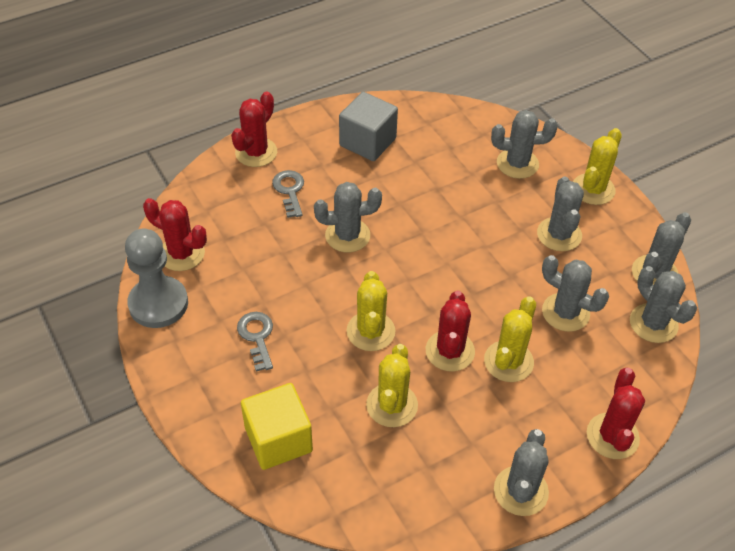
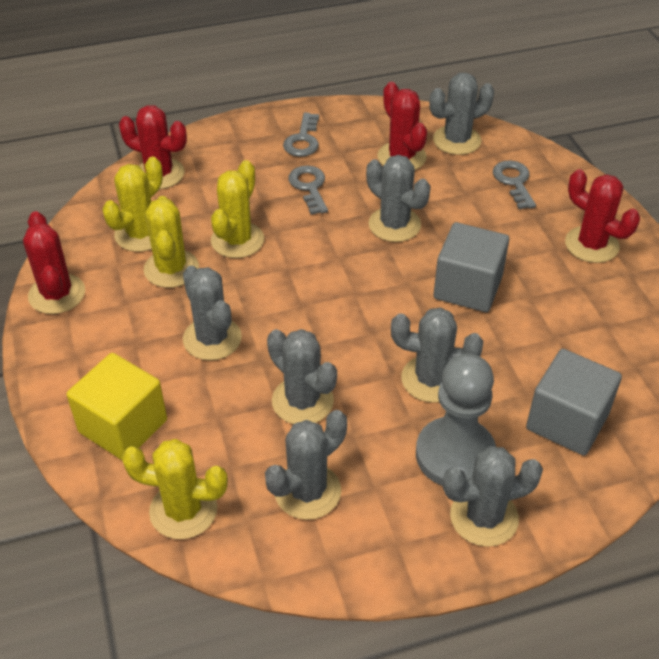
grey cube: [339,92,398,161] = 1 -> [434,222,509,312] [526,349,622,456] = 2
grey key: [237,312,273,372] [272,170,304,218] = 2 -> [283,113,319,157] [288,165,328,215] [493,160,536,209] = 3

